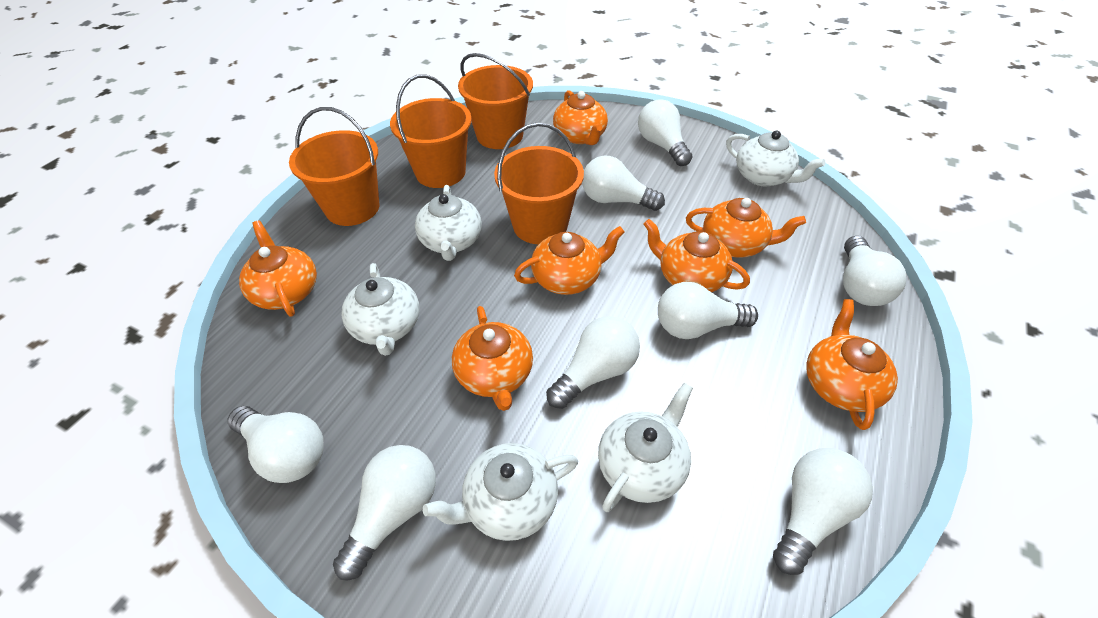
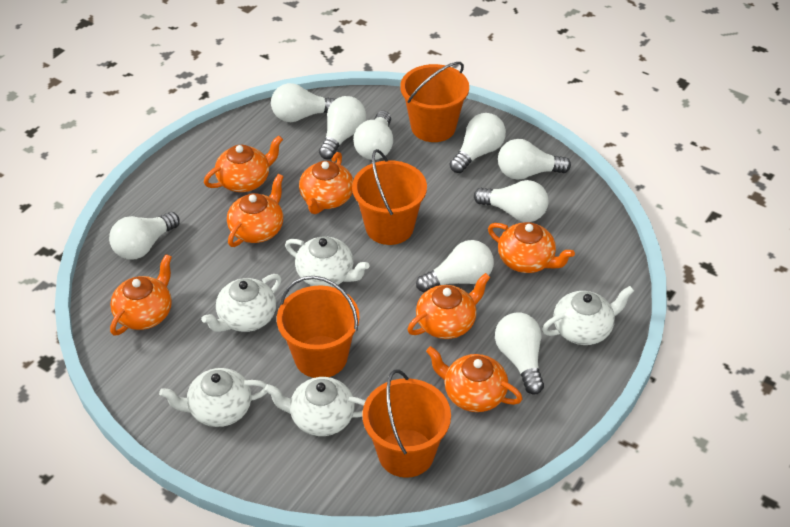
white light bulb: [228,406,324,483] [333,445,436,581] [546,316,640,409] [582,156,665,211] [638,99,693,166] [658,282,758,339] [773,448,873,575] [843,236,906,306] = 8 -> [109,212,180,260] [271,83,337,122] [319,96,366,159] [353,111,393,160] [416,240,494,293] [450,113,506,173] [474,180,549,222] [495,312,544,394] [498,139,571,180] = 9

